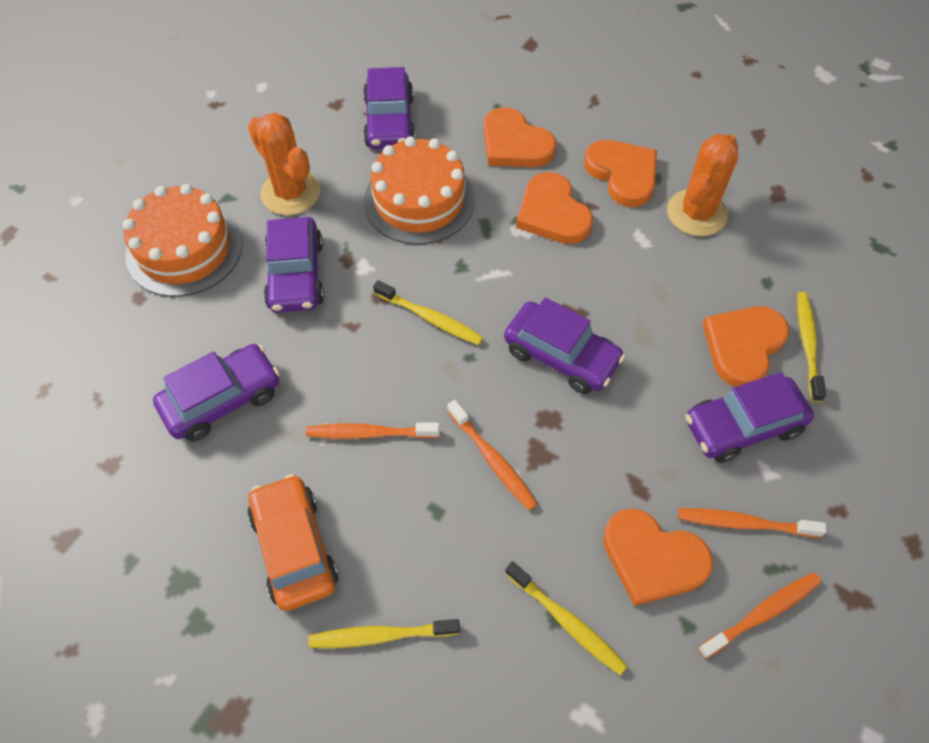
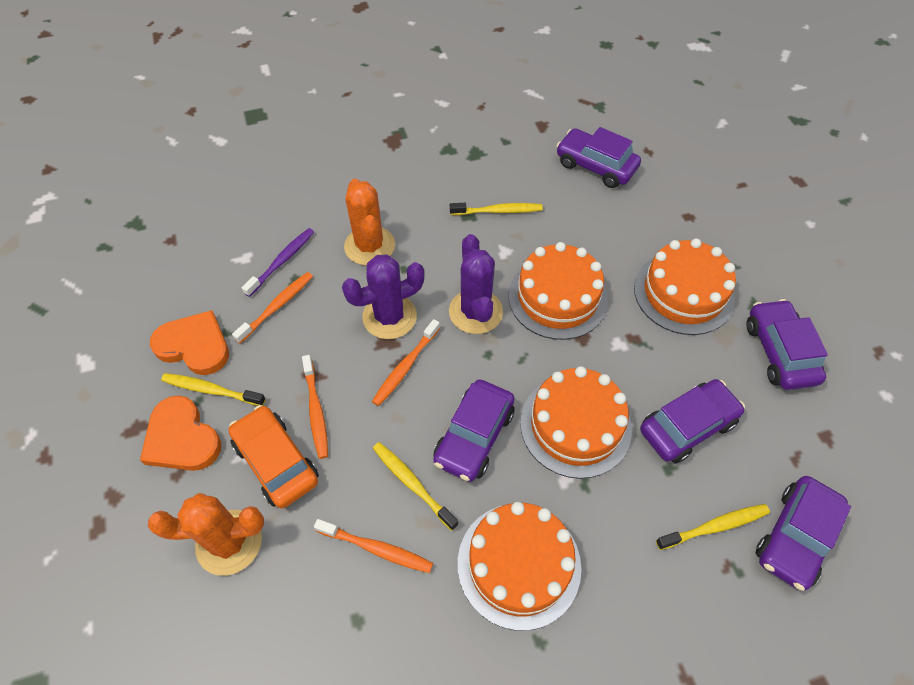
orange cake: [122,184,243,297] [364,136,475,245] = 2 -> [458,502,581,631] [509,242,608,340] [520,366,632,479] [634,238,736,335] = 4
orange heart: [483,107,557,167] [516,172,593,244] [584,140,657,207] [603,508,713,606] [703,306,789,387] = 5 -> [140,395,221,471] [150,310,229,375] = 2
purple cactus: none = 0 -> [342,254,425,339] [449,234,503,334] = 2
purple toothbrush: none = 0 -> [241,228,314,297] = 1

